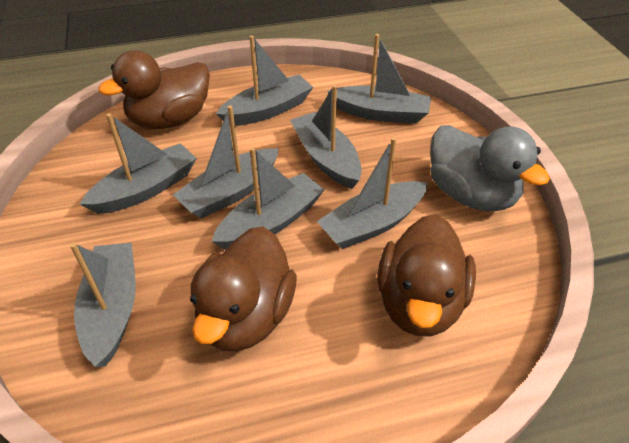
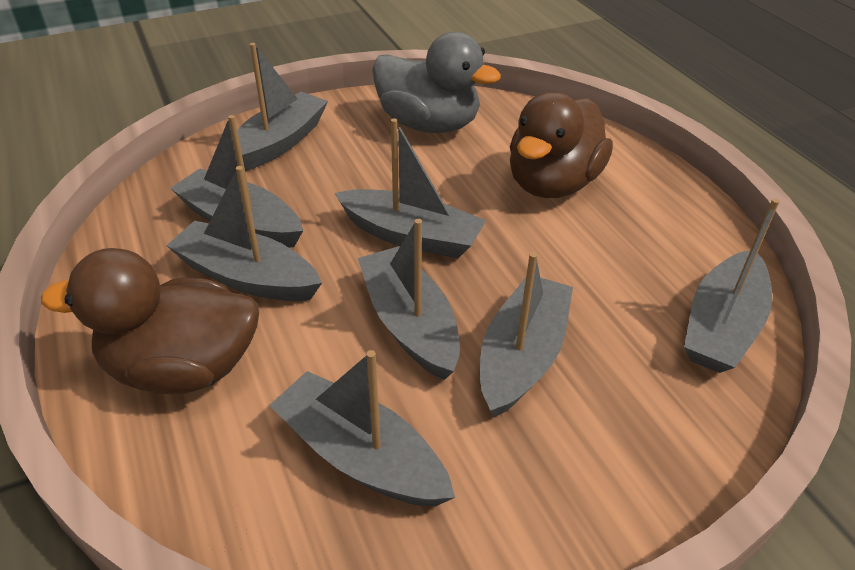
brown duck: [98,50,210,129] [190,227,297,352] [377,214,476,336] = 3 -> [41,248,259,394] [510,92,613,198] = 2

